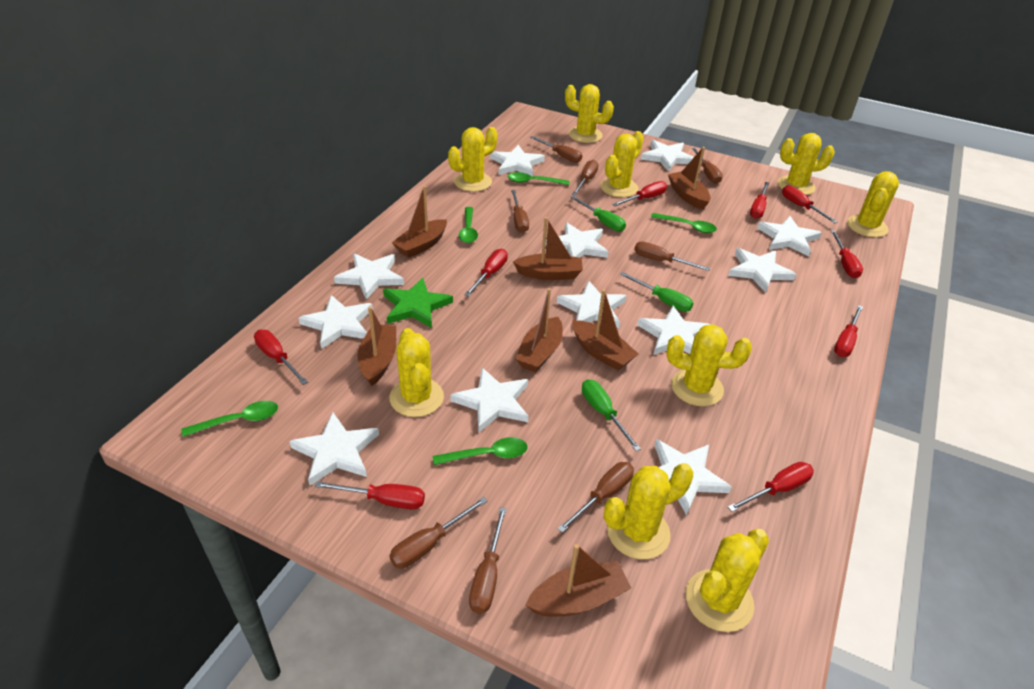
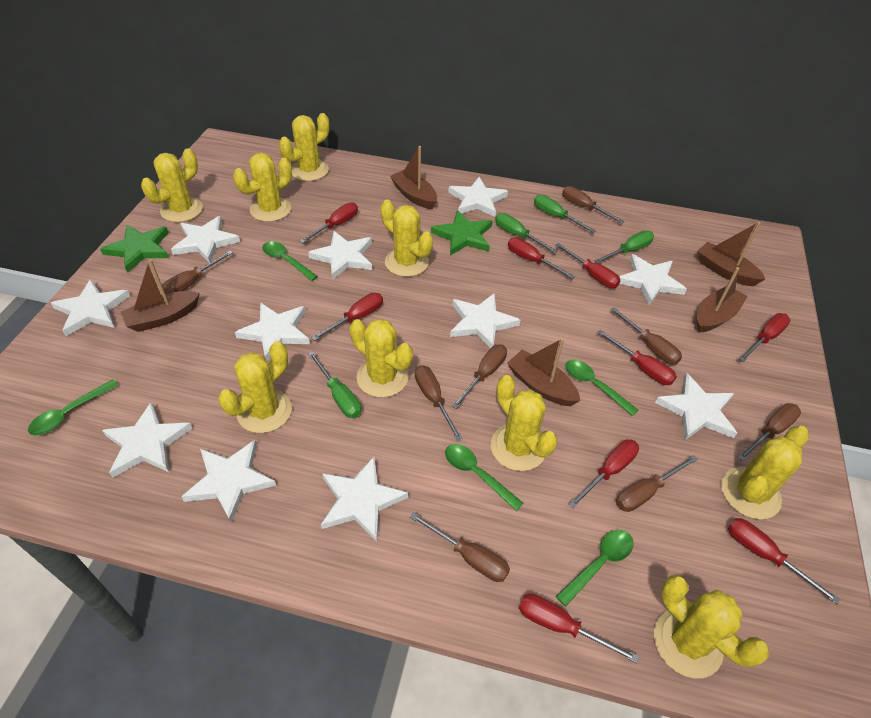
brown boat: [357,306,396,386] [392,186,447,258] [513,217,583,280] [516,288,563,373] [525,544,631,617] [572,289,639,370] [668,147,711,209] = 7 -> [121,259,200,332] [390,146,437,209] [507,338,581,406] [697,222,765,286] [697,267,748,333] = 5
green screwdriver: [570,196,626,232] [582,379,641,451] [620,272,693,312] = 3 -> [308,351,361,418] [495,213,557,253] [534,195,596,233] [595,231,654,263] = 4
green star: [383,278,453,328] = 1 -> [100,225,169,273] [431,210,492,256] = 2
white star: [289,412,379,486] [299,295,373,349] [334,253,404,300] [450,368,529,433] [490,145,545,177] [545,222,608,258] [557,280,626,329] [637,306,711,355] [641,140,694,172] [654,439,732,516] [728,248,796,293] [757,216,822,257] = 12 -> [51,279,130,336] [102,402,192,478] [171,216,240,263] [182,440,276,523] [235,302,310,361] [308,231,372,280] [321,457,408,542] [448,177,508,217] [450,293,520,348] [619,254,687,306] [655,373,737,440] = 11

